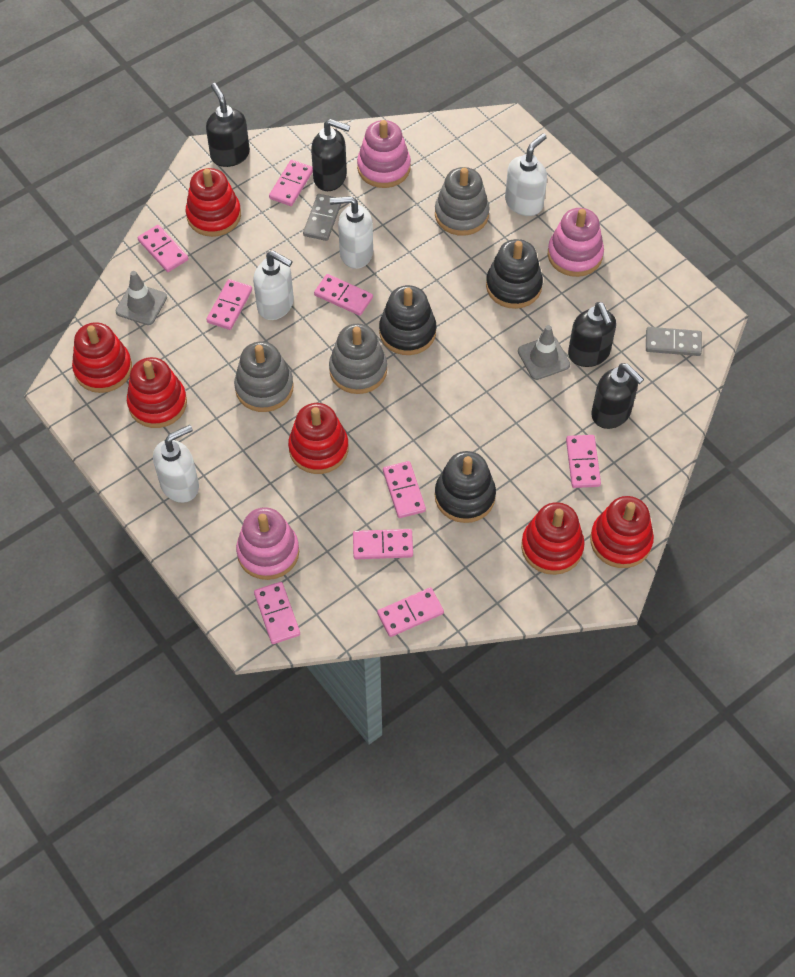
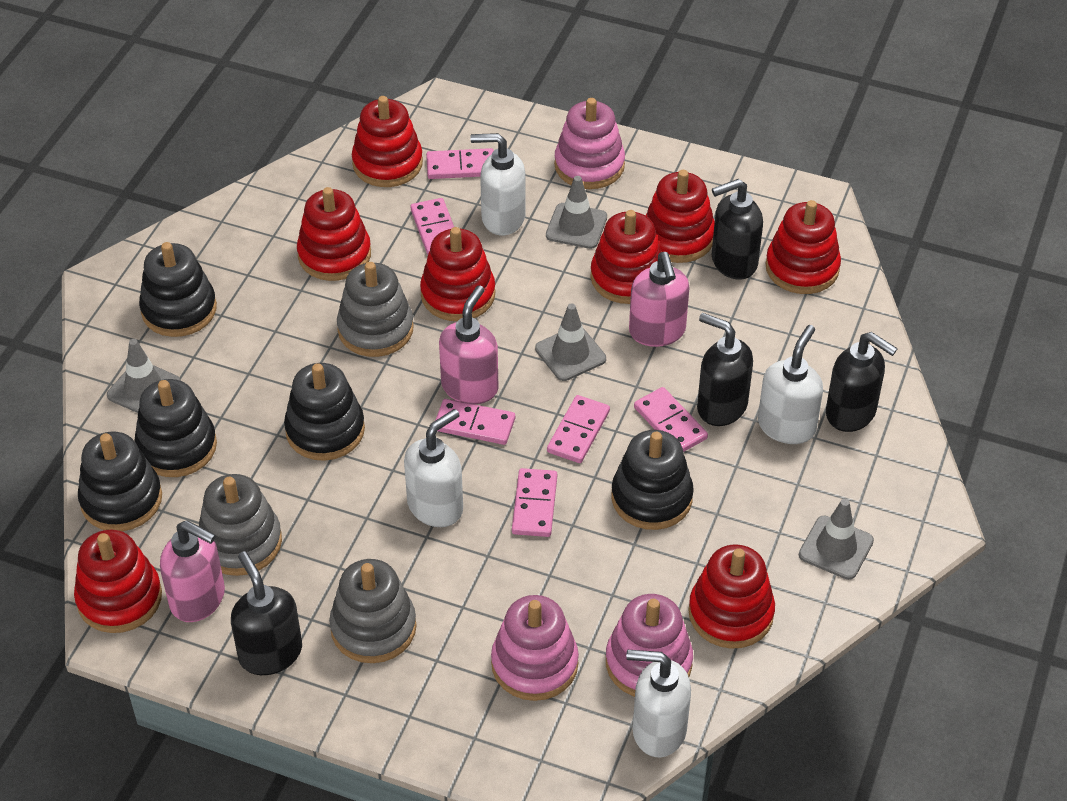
black stacking toy: [379,285,436,355] [435,451,496,523] [486,239,543,309] = 3 -> [78,431,162,531] [135,379,217,477] [139,242,217,337] [284,363,365,461] [611,430,694,530] = 5
grey domino: [303,194,341,241] [646,327,702,356] = 2 -> none = 0
grey traffic cone: [115,271,167,325] [518,325,570,380] = 2 -> [107,339,181,413] [535,303,606,381] [546,176,607,249] [799,499,874,580] = 4
pink domino: [138,225,188,272] [206,279,252,330] [254,582,300,644] [269,160,313,206] [314,274,373,316] [353,529,413,559] [377,587,444,637] [383,461,426,518] [566,435,601,488] = 9 -> [411,198,454,255] [426,148,494,179] [435,399,515,445] [512,468,557,537] [547,395,610,463] [634,387,708,452] = 6
pink soap dispenser: none = 0 -> [160,520,225,622] [439,285,499,404] [629,252,689,347] = 3
red stacking toy: [72,322,132,393] [127,357,187,428] [186,168,241,237] [288,403,348,474] [521,502,585,575] [590,496,654,568] = 6 -> [74,529,162,633] [297,187,371,281] [352,96,423,187] [420,227,495,321] [590,210,661,304] [646,170,715,263] [688,544,775,649] [766,200,841,294] = 8

